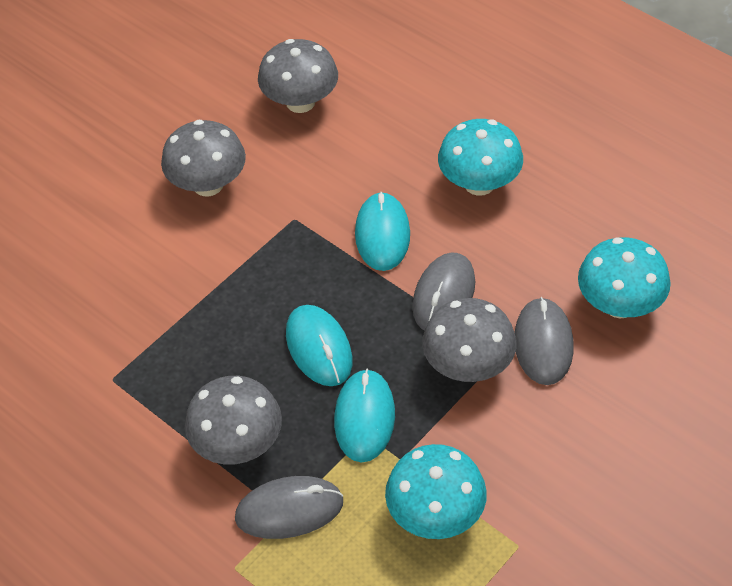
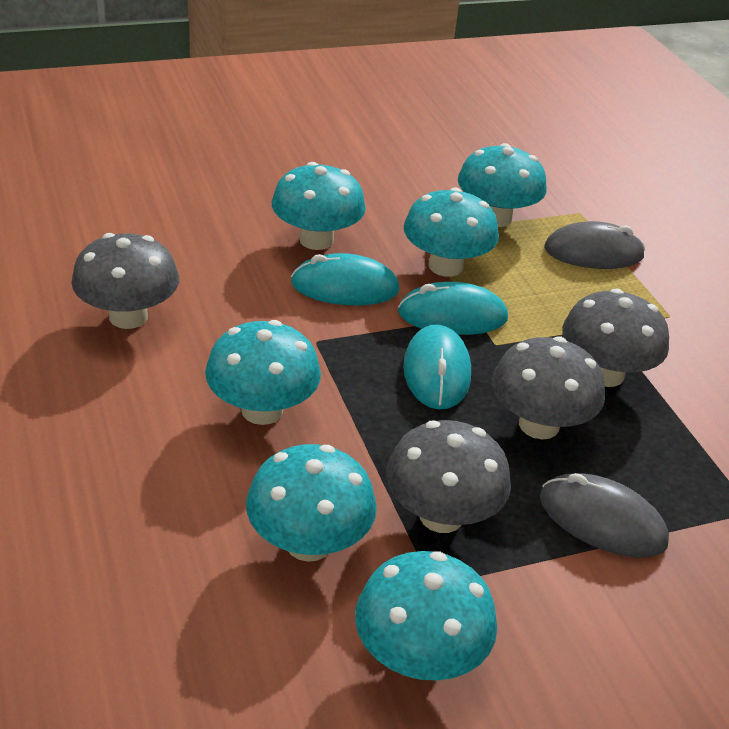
grey mouse: [235,476,343,539] [412,252,475,330] [514,297,574,385] = 3 -> [540,473,669,558] [544,221,645,269] = 2
turquoise mushroom: [385,444,487,539] [438,119,523,196] [578,237,671,318] = 3 -> [205,320,321,425] [246,444,377,562] [271,162,366,250] [355,551,497,681] [404,187,499,277] [458,143,547,227] = 6

